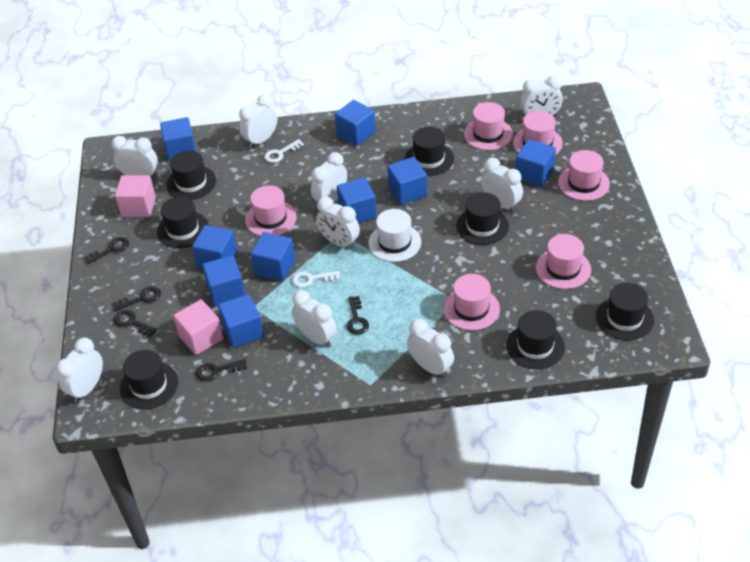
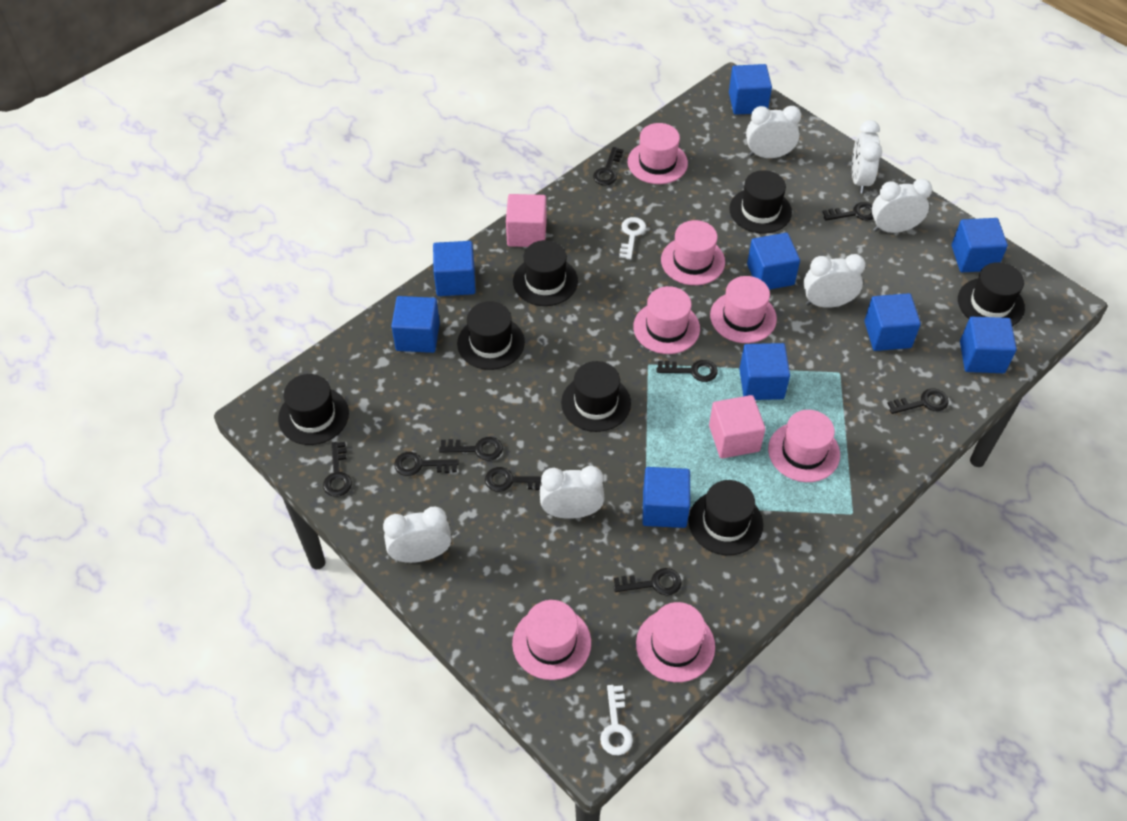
black key: [84,237,129,264] [113,286,161,311] [114,310,157,337] [196,359,247,382] [347,296,369,335] = 5 -> [323,442,352,497] [394,452,459,476] [439,437,503,461] [485,467,541,492] [593,147,623,185] [614,568,681,595] [657,360,718,382] [823,202,874,221] [887,388,949,414] = 9
pink hat: [245,185,297,236] [444,274,500,330] [464,102,513,150] [513,111,563,155] [536,234,591,289] [558,150,610,201] = 6 -> [512,600,591,680] [628,123,688,184] [633,286,700,354] [636,602,715,682] [661,220,725,285] [710,276,777,343] [768,410,840,482] = 7
white clock: [56,338,103,402] [111,136,158,179] [239,94,278,148] [292,290,337,348] [311,152,347,203] [316,197,360,249] [407,319,454,378] [481,158,523,212] [520,75,563,116] = 9 -> [383,507,452,563] [540,466,605,519] [746,106,801,158] [803,254,866,308] [852,120,882,193] [872,179,932,233] = 6
white hat: [368,209,421,262] = 1 -> none = 0

